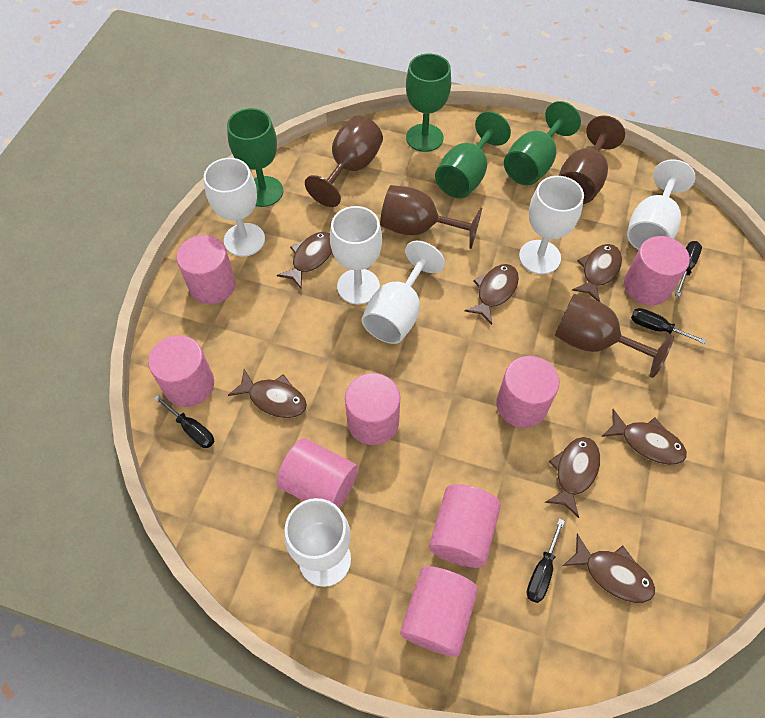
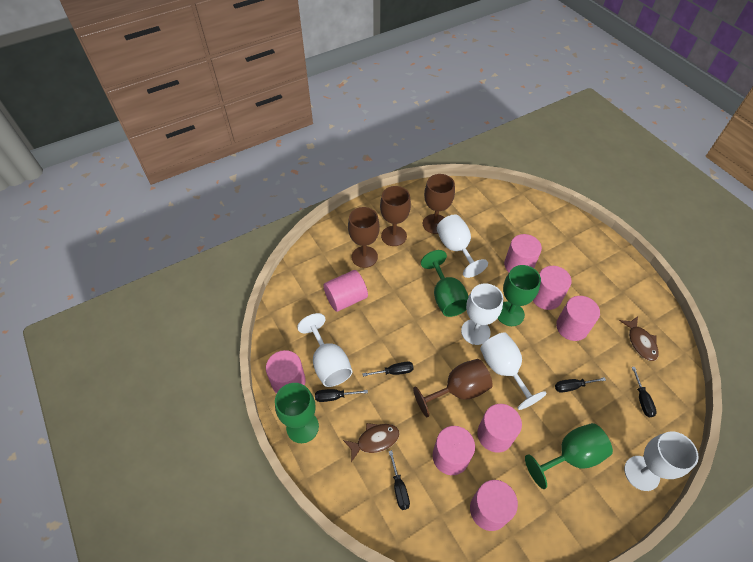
black screwdriver: [155,395,215,448] [527,519,565,603] [631,308,706,344] [675,241,702,297] = 4 -> [315,389,368,402] [362,362,414,377] [389,450,410,510] [555,377,606,393] [632,367,657,417] = 5
brown fish: [228,369,307,418] [277,232,332,289] [464,264,519,325] [545,437,600,518] [563,533,655,603] [571,244,622,302] [601,409,687,465] = 7 -> [343,423,400,462] [619,317,659,361] = 2
white goblet: [204,158,265,257] [284,498,351,587] [330,206,382,304] [362,241,445,344] [519,176,584,274] [627,159,696,250] = 6 -> [297,313,352,387] [437,214,488,278] [461,283,503,345] [480,332,547,410] [624,432,699,491] = 5

